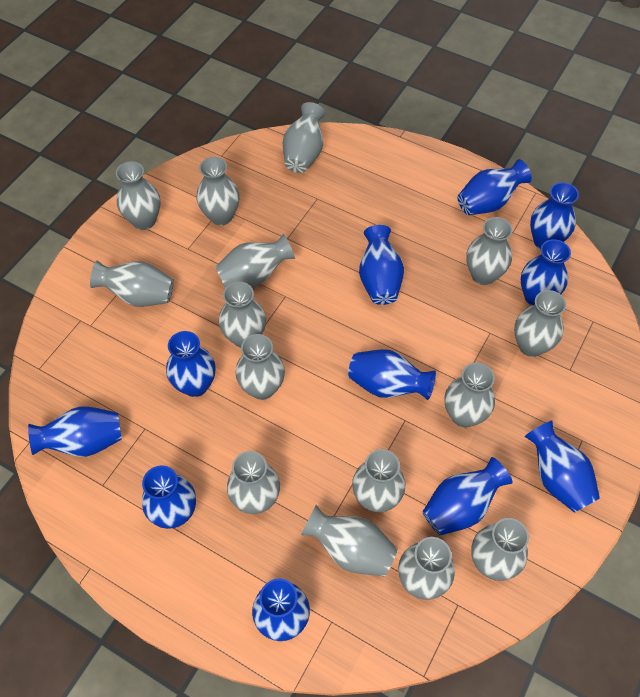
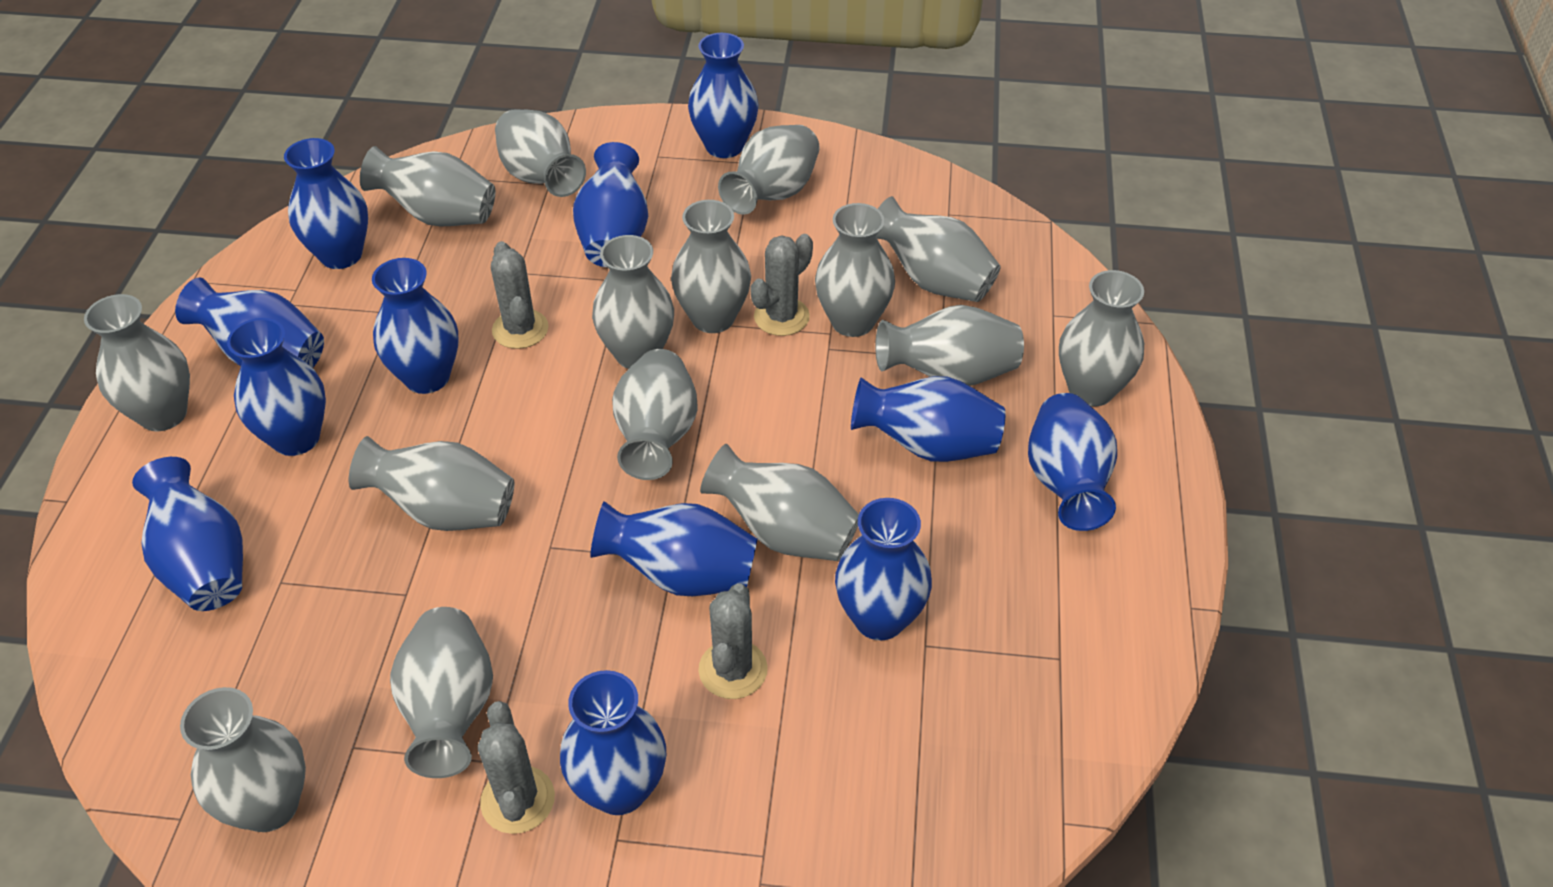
blue vase: [28,407,122,457] [142,465,196,529] [166,331,216,397] [252,579,310,641] [348,349,436,400] [359,225,404,305] [423,457,513,536] [457,159,532,215] [521,239,571,305] [524,420,600,513] [530,182,579,249] = 11 -> [132,457,243,611] [175,278,324,368] [227,318,326,456] [284,138,368,269] [372,258,458,394] [560,670,666,815] [573,142,648,267] [591,501,758,596] [688,33,759,158] [835,498,932,640] [851,376,1005,462] [1028,393,1117,531] = 12
grey cactus: none = 0 -> [478,701,555,834] [491,241,549,349] [699,583,768,699] [750,234,813,336] = 4

